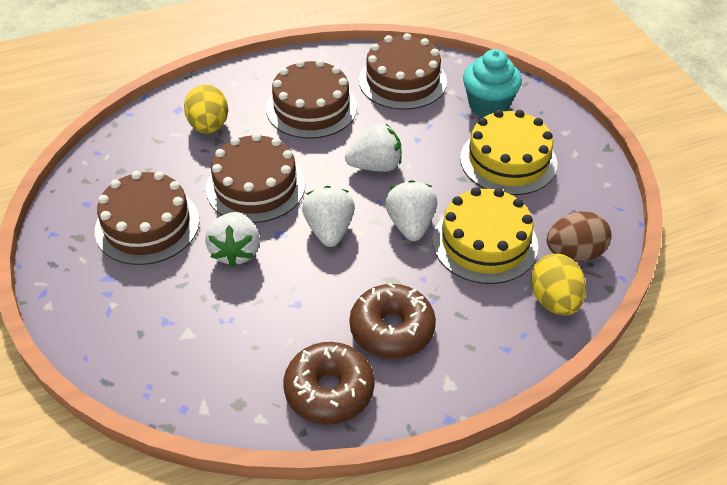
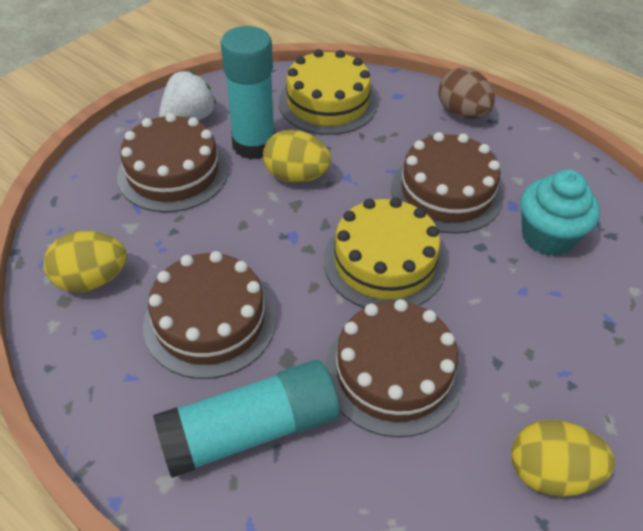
brown donut: [284,342,375,425] [349,282,436,359] = 2 -> none = 0
turquoise glue stick: none = 0 -> [153,360,340,478] [221,26,275,160] = 2
white strawberry: [205,212,260,267] [302,186,355,247] [345,124,402,172] [385,180,437,241] = 4 -> [159,71,216,120] = 1
yellow egg: [184,85,228,134] [530,254,586,315] = 2 -> [44,231,127,292] [263,130,331,183] [511,420,615,497] = 3

